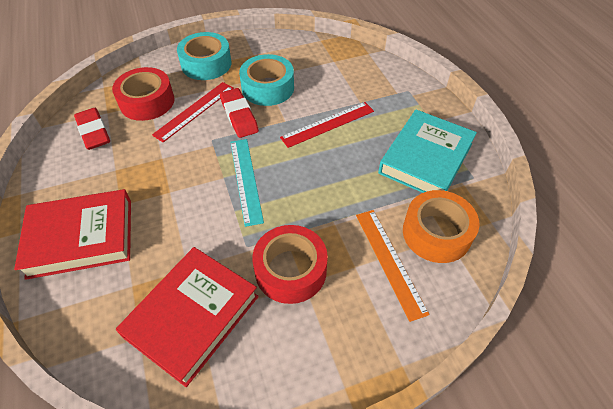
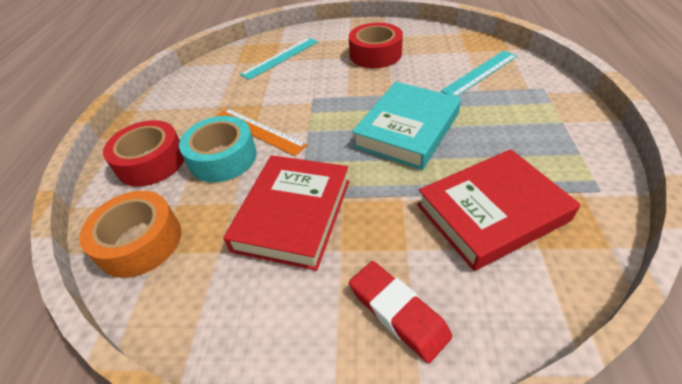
red eraser: [74,108,110,150] [220,88,259,138] = 2 -> [349,261,452,363] = 1
red ruler: [152,82,234,142] [280,102,374,148] = 2 -> none = 0
turquoise ruler: [230,139,264,227] = 1 -> [240,38,318,80] [441,51,517,97] = 2
turquoise tape: [177,32,231,80] [239,54,294,106] = 2 -> [179,116,257,182] = 1

